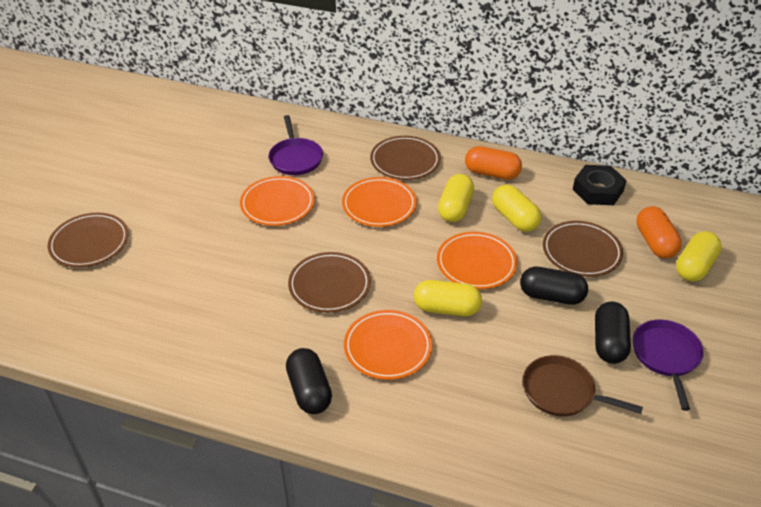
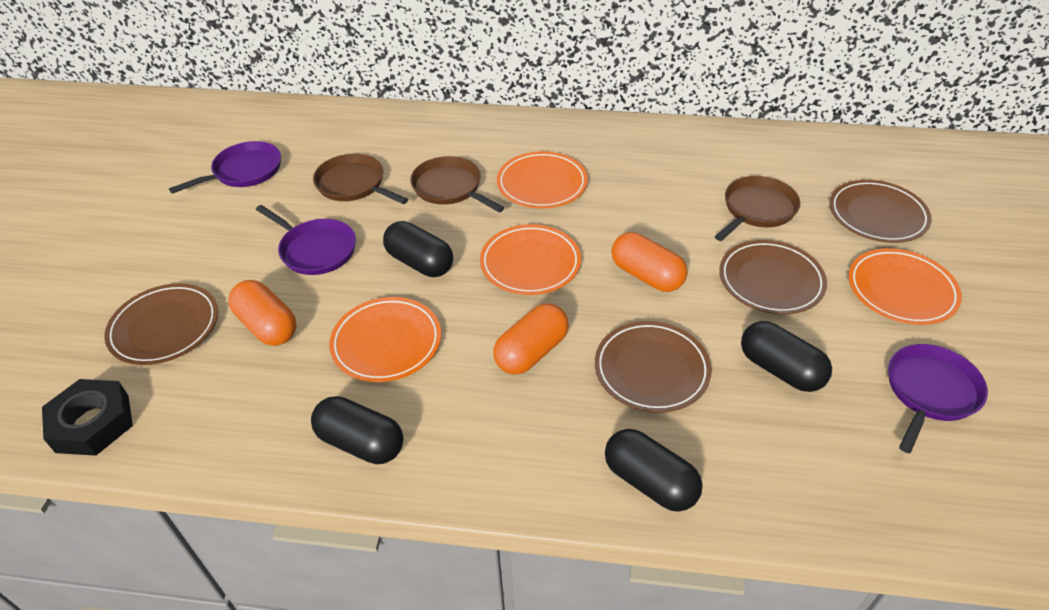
black capsule: [286,348,332,414] [520,267,588,305] [595,302,631,364] = 3 -> [311,396,404,464] [383,221,453,277] [605,429,703,512] [741,321,832,392] = 4
brown pan: [523,355,643,416] = 1 -> [313,154,408,204] [410,156,504,212] [715,176,800,241] = 3
orange capsule: [465,146,522,180] [636,206,682,258] = 2 -> [229,280,297,346] [493,303,569,375] [611,232,687,292] = 3
purple pan: [269,115,323,175] [632,319,704,411] = 2 -> [169,141,281,194] [256,205,356,275] [888,344,988,453] = 3
yellow capsule: [414,280,482,316] [438,174,474,222] [492,184,541,232] [676,231,722,282] = 4 -> none = 0

